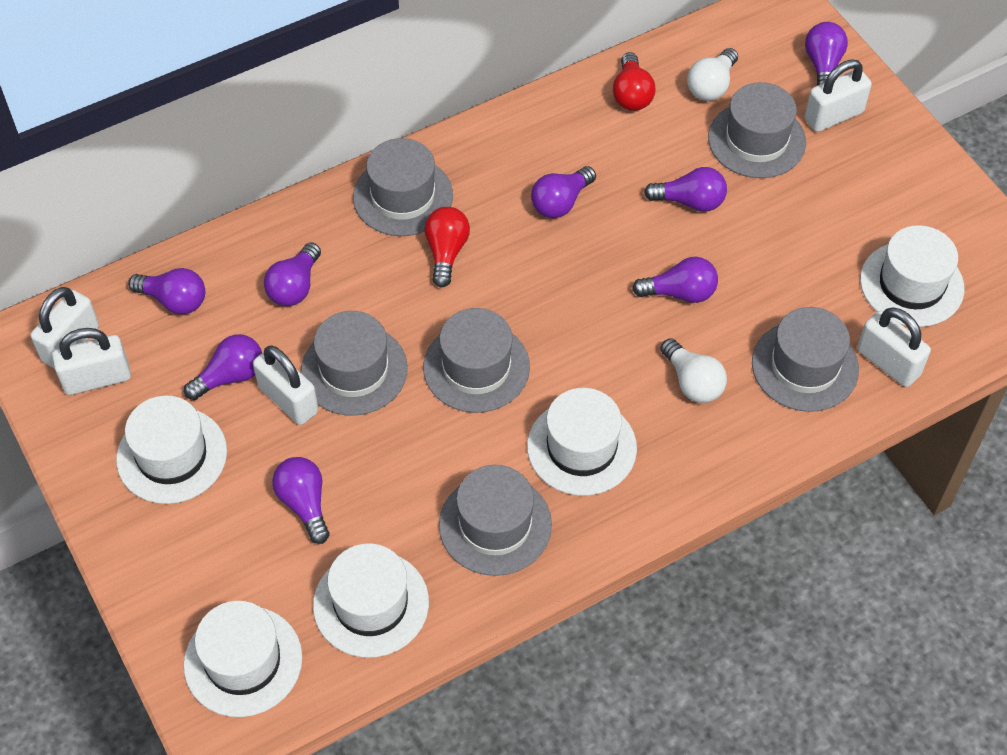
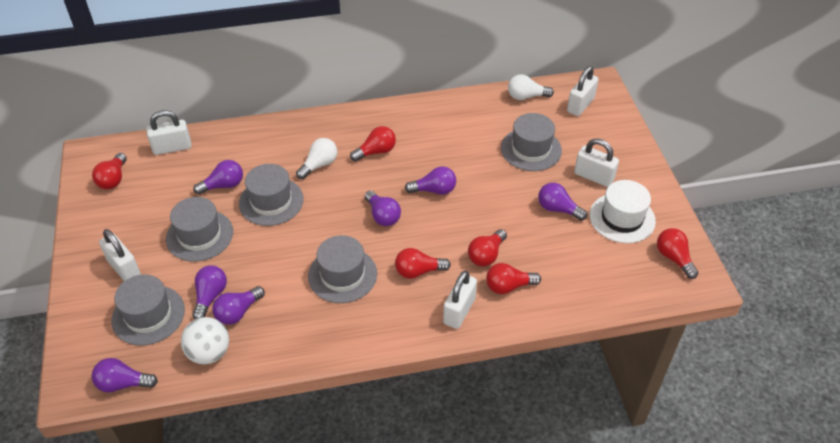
grey hat: [301,311,408,416] [353,138,453,236] [423,308,530,413] [439,465,552,576] [708,82,806,178] [752,307,859,412] = 6 -> [111,274,185,346] [166,197,233,262] [239,164,304,226] [308,235,377,303] [501,113,562,171] = 5
purple light bulb: [128,268,205,315] [184,334,262,400] [264,242,321,306] [272,457,330,544] [531,166,596,218] [632,257,718,303] [644,167,727,212] [805,22,848,86] = 8 -> [92,358,158,393] [192,265,227,319] [193,160,243,195] [212,286,265,325] [364,191,401,226] [405,166,456,195] [538,183,587,221] = 7
red light bulb: [424,207,470,287] [613,52,656,111] = 2 -> [92,153,127,189] [350,126,396,162] [395,248,451,279] [468,229,507,266] [486,263,541,294] [657,228,698,279] = 6
white ball: none = 0 -> [181,317,229,364] = 1
white hat: [116,396,227,504] [184,601,302,717] [313,543,429,658] [527,388,637,496] [860,225,964,327] = 5 -> [589,180,656,243] = 1

